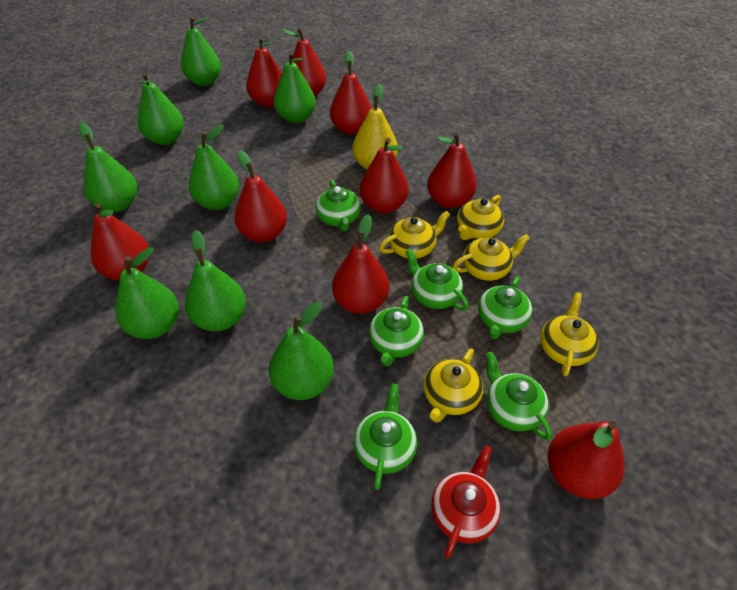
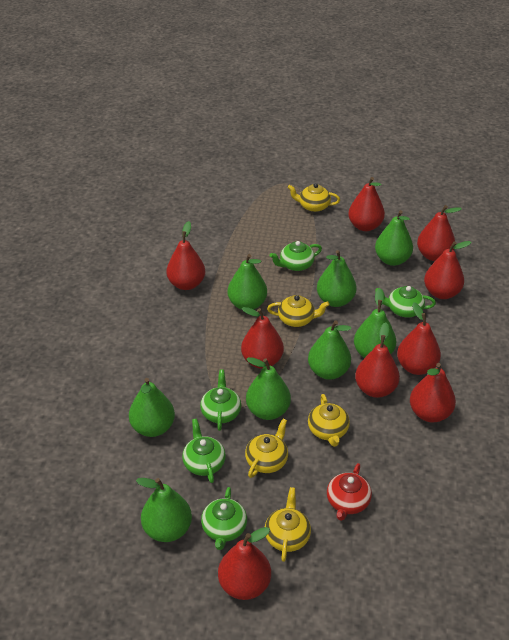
green teapot: [315,180,361,231] [354,383,417,490] [369,296,424,366] [405,248,469,311] [478,276,532,339] [486,351,552,440] = 6 -> [182,418,226,483] [200,370,241,431] [201,487,247,550] [270,241,322,271] [375,286,436,318] = 5
yellow pear: [352,84,398,169] = 1 -> none = 0

